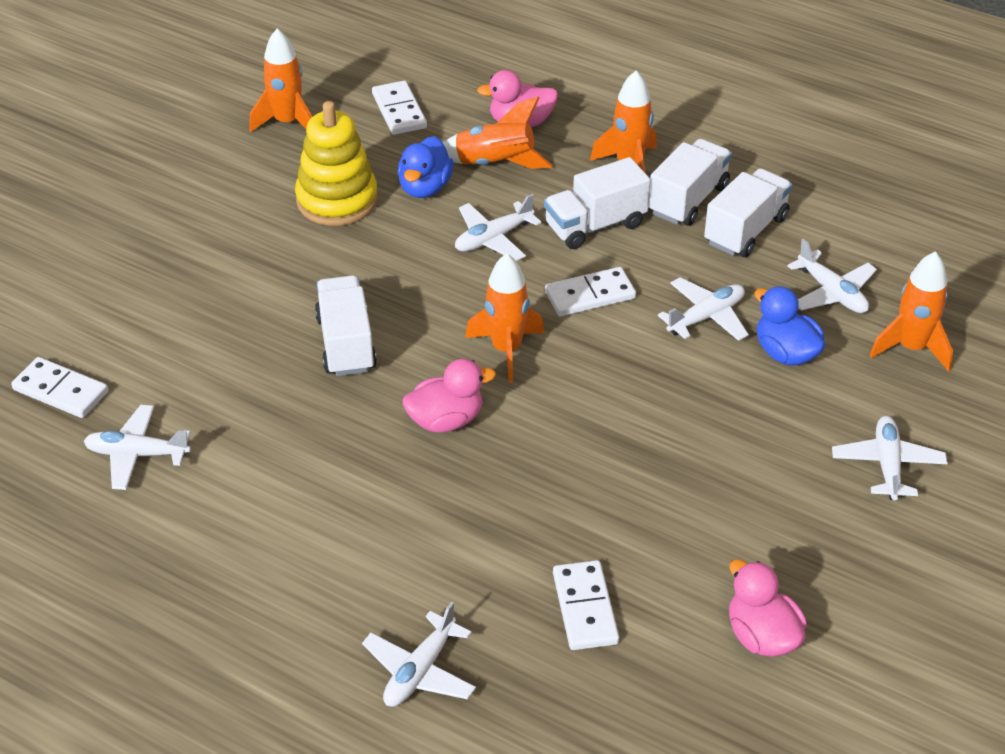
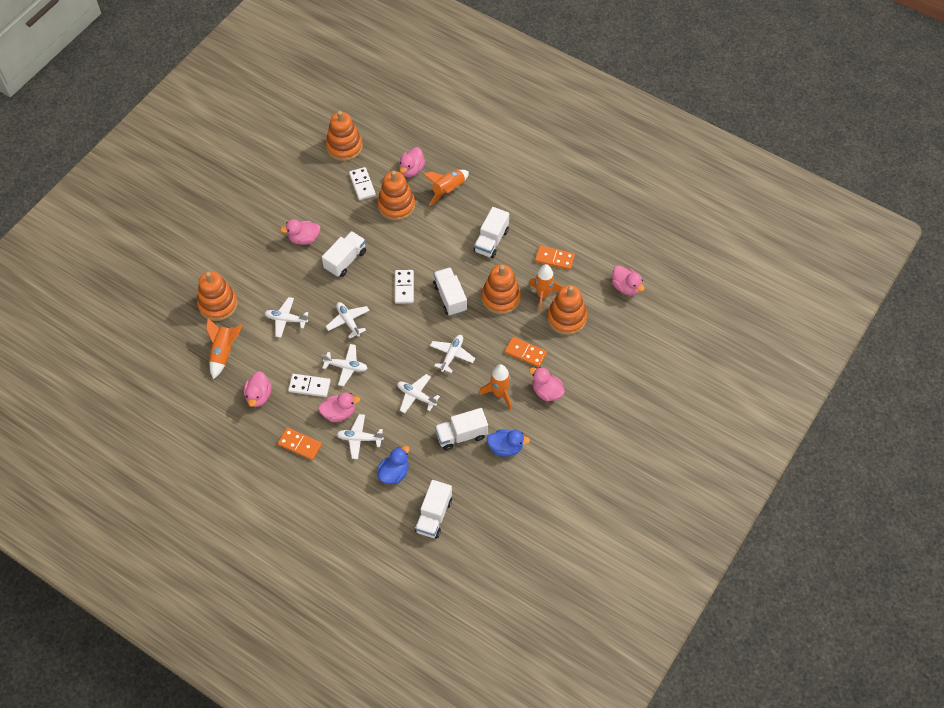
orange domino: none = 0 -> [278,428,322,460] [505,337,547,367] [535,245,575,270] = 3
orange rocket: [249,29,312,132] [443,96,553,169] [465,253,544,382] [590,71,657,172] [870,251,953,371] = 5 -> [206,318,242,379] [423,170,469,205] [479,364,511,409] [528,264,562,312] = 4
orange stacking toy: none = 0 -> [197,271,238,321] [326,111,363,161] [377,171,415,221] [481,264,521,314] [547,285,587,335] = 5
pink duck: [403,359,496,433] [477,70,558,127] [729,559,807,657] = 3 -> [244,371,272,407] [280,219,321,245] [318,392,360,422] [399,147,425,177] [529,367,565,402] [612,265,645,295] = 6
white domino: [11,357,108,418] [372,81,427,135] [545,267,636,316] [553,560,619,650] = 4 -> [288,374,331,397] [349,167,376,200] [395,270,414,304] = 3
white truck: [315,275,377,376] [544,157,651,249] [648,139,732,226] [704,168,792,257] = 4 -> [322,231,366,277] [415,480,452,539] [433,267,467,316] [435,408,488,450] [474,207,509,258] = 5
yellow stacking toy: [295,101,378,226] = 1 -> none = 0

